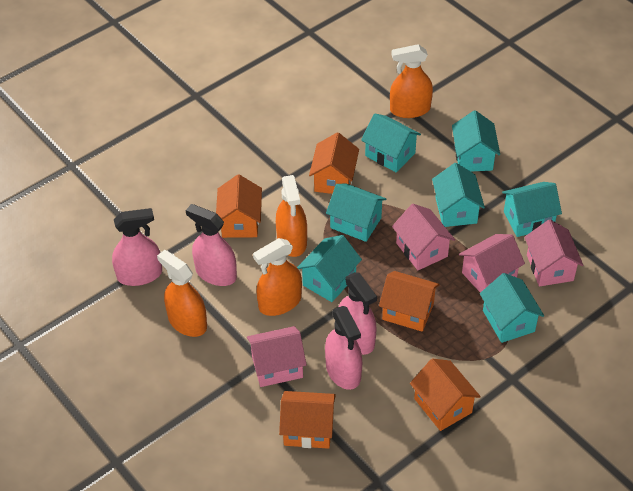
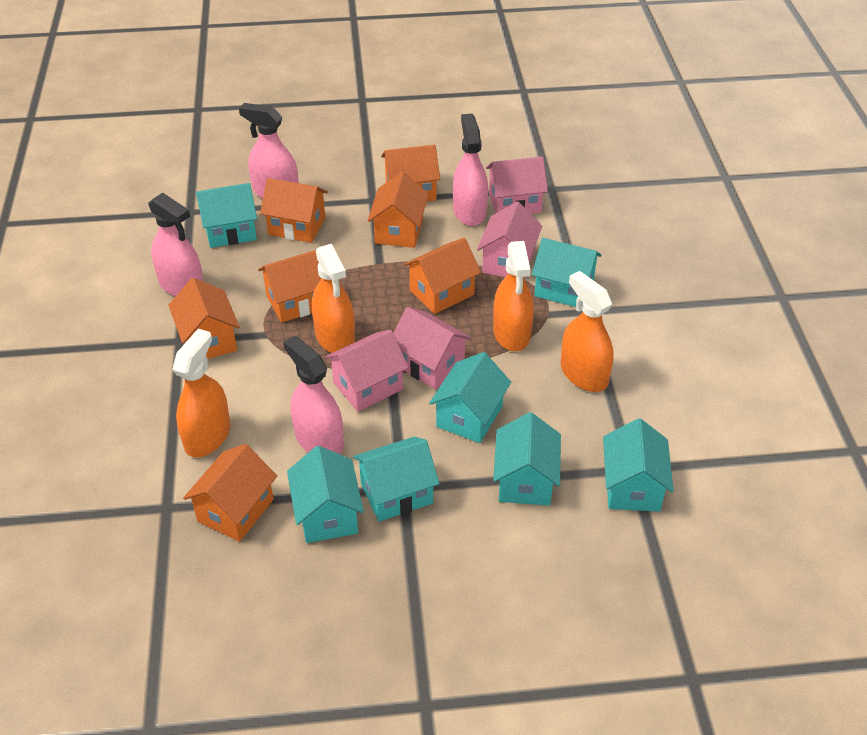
orange house: [216,174,262,238] [279,391,336,449] [309,132,359,194] [379,271,440,332] [410,358,481,431] = 5 -> [168,278,240,359] [183,444,277,542] [258,250,321,323] [260,178,328,243] [368,172,429,248] [381,145,440,201] [403,238,481,314] = 7

